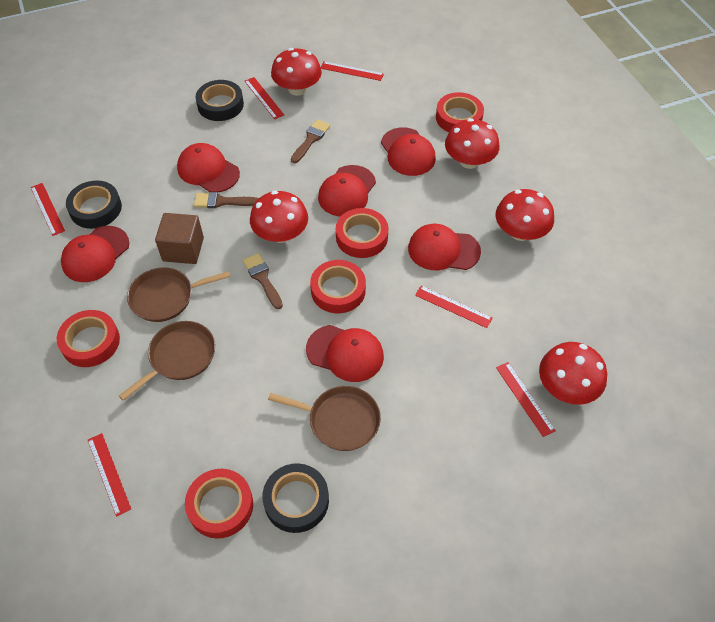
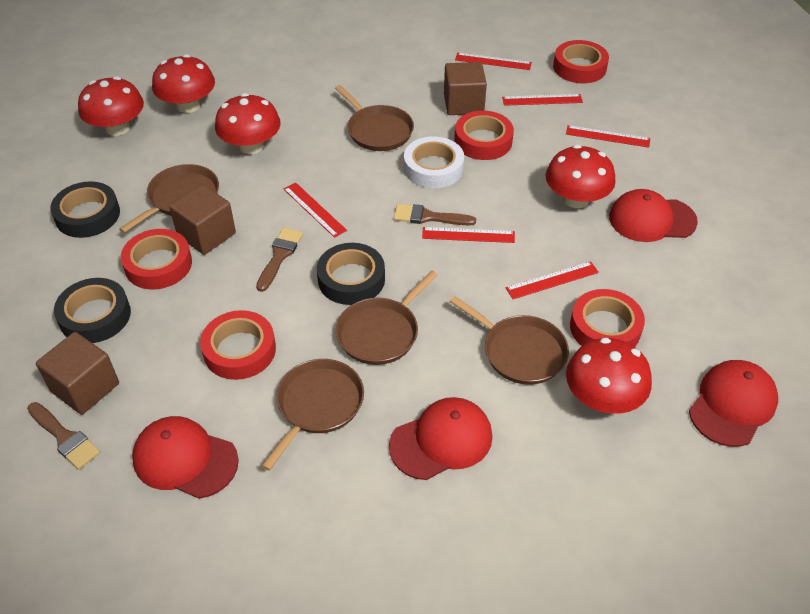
brown cube: [155,213,204,264] = 1 -> [36,332,119,415] [169,184,236,255] [444,62,487,115] = 3
brown pan: [119,321,215,401] [127,267,231,322] [268,386,381,451] = 3 -> [119,164,219,233] [262,359,364,471] [335,85,414,151] [336,270,438,365] [450,296,569,385] = 5
red cap: [61,226,129,282] [177,143,240,193] [306,325,384,382] [318,165,376,217] [381,127,436,176] [408,224,481,270] = 6 -> [132,416,239,499] [389,397,492,480] [609,189,698,242] [689,360,778,447] = 4
white tape: none = 0 -> [404,136,464,188] = 1

